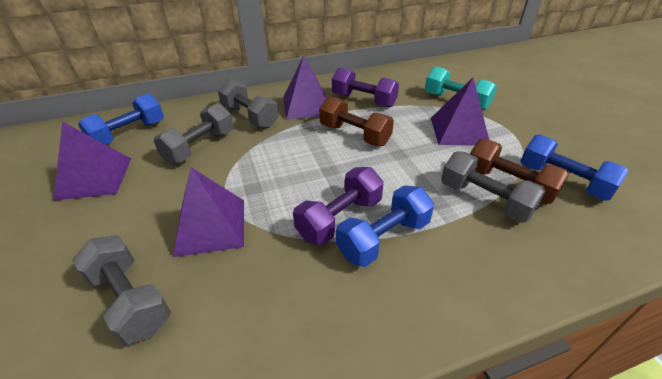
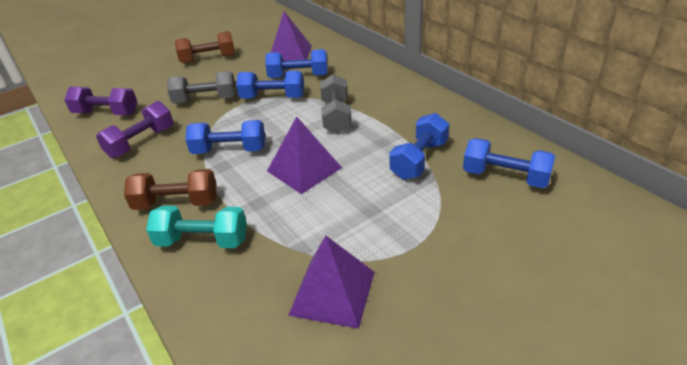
blue dumbbell: [78,93,164,145] [336,185,434,267] [520,134,629,201] = 3 -> [185,120,265,154] [236,71,304,99] [265,49,328,78] [389,113,449,180] [463,138,555,188] = 5
grey dumbbell: [72,235,171,345] [153,103,233,164] [218,79,279,128] [441,151,546,223] = 4 -> [167,71,236,103] [320,74,352,133] = 2
purple pyramid: [53,121,131,201] [173,168,244,257] [283,56,326,120] [431,78,489,146] = 4 -> [267,116,342,194] [271,11,312,61] [288,235,375,329] = 3

